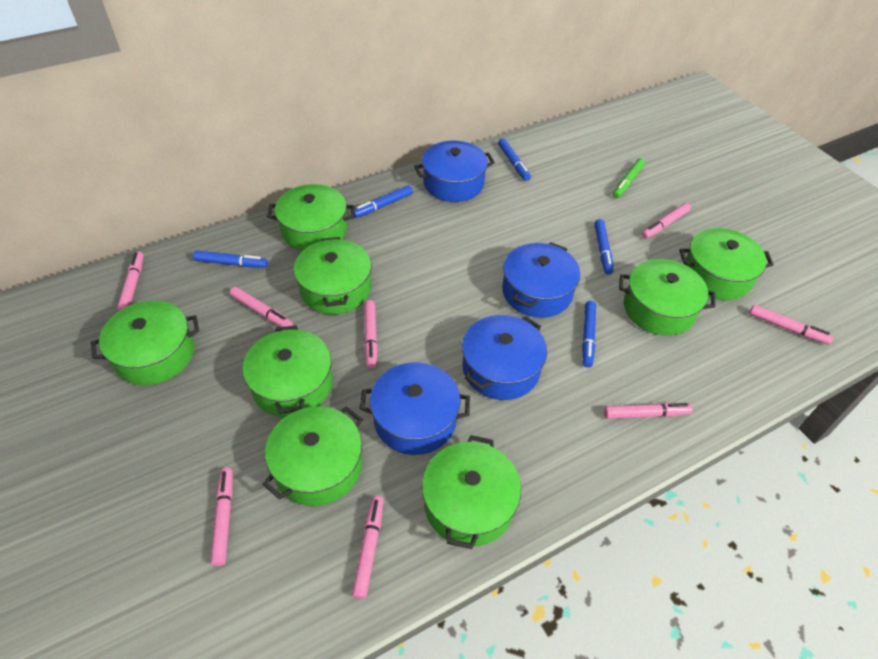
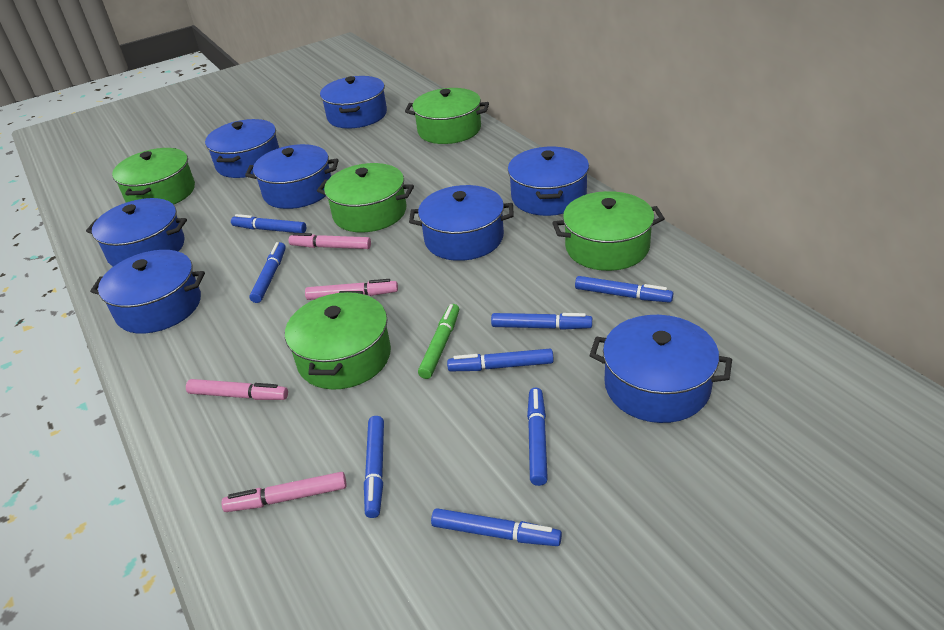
blue marker: [193,250,268,268] [354,185,413,218] [498,138,531,181] [582,301,596,367] [594,219,614,275] = 5 -> [231,214,306,233] [249,242,286,303] [364,416,384,518] [431,508,562,546] [447,349,554,371] [491,313,592,330] [527,387,548,486] [575,276,674,303] = 8
blue pot: [359,362,470,455] [414,141,495,202] [462,315,547,400] [502,242,580,318] = 4 -> [86,198,187,267] [90,250,205,334] [205,119,279,178] [245,144,338,209] [320,76,387,128] [409,185,514,261] [508,147,589,216] [589,315,732,423] = 8
green pot: [91,301,199,385] [243,325,332,418] [262,406,363,506] [267,184,355,251] [294,237,371,314] [422,435,521,549] [619,259,715,336] [679,228,774,300] = 8 -> [112,148,195,205] [285,291,391,390] [317,163,414,232] [405,88,489,144] [553,191,665,271] = 5
pink marker: [117,252,144,311] [210,468,233,566] [230,287,293,327] [352,496,384,599] [364,300,378,368] [604,403,693,419] [641,203,691,239] [749,305,833,344] = 8 -> [186,379,288,400] [221,472,347,512] [289,233,371,249] [305,279,398,300] = 4

